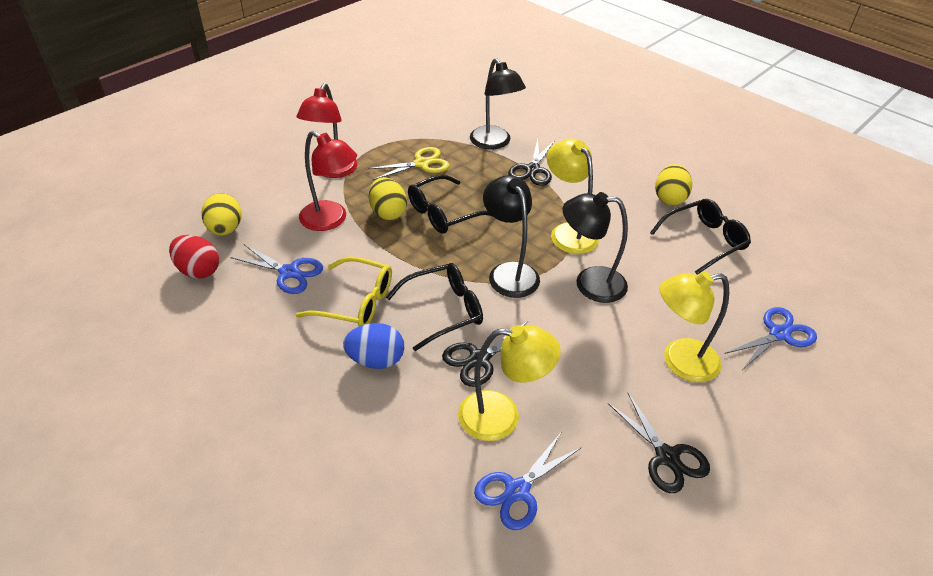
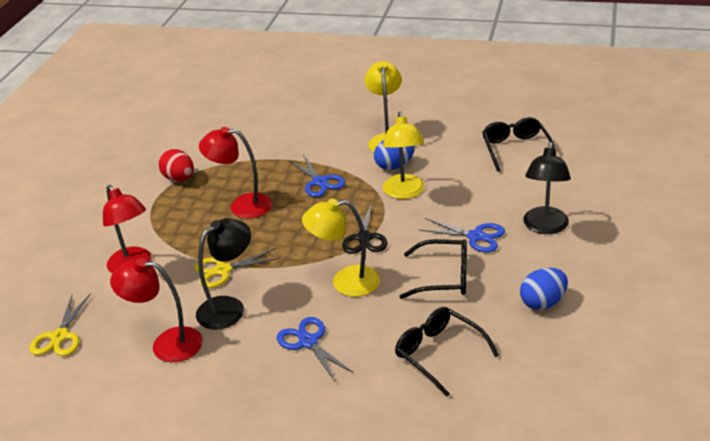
black lamp: [470,58,526,150] [483,175,540,298] [563,192,628,303] = 3 -> [196,218,251,330] [523,142,571,234] = 2
black scissors: [442,320,529,387] [508,139,554,186] [608,393,710,493] = 3 -> [342,202,387,254] = 1
blue egg: [343,323,404,369] = 1 -> [374,140,415,170] [520,268,568,310] = 2
red lamp: [296,83,358,178] [299,131,357,231] = 2 -> [103,185,152,274] [110,258,203,362] [199,127,273,218] = 3
yellow egg: [201,193,242,236] [369,177,407,220] [655,164,692,205] = 3 -> none = 0
yellow glasses: [296,257,392,326] = 1 -> none = 0
yellow scissors: [367,147,450,180] = 1 -> [29,294,90,356] [194,248,281,288] = 2

